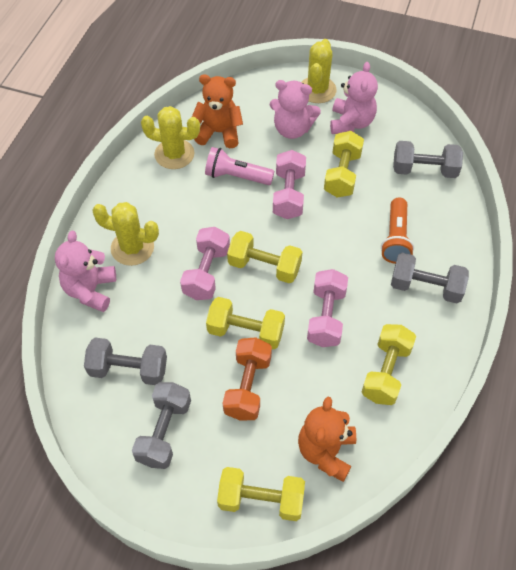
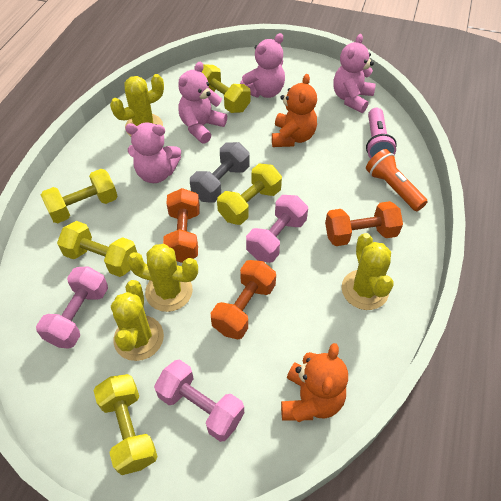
grey dumbbell: [84,338,167,385] [132,382,191,469] [391,253,469,303] [393,141,463,178] = 4 -> [190,142,249,203] = 1
orange dumbbell: [223,337,272,420] = 1 -> [163,188,200,263] [211,260,276,339] [325,201,403,246] = 3
pink teddy bear: [55,231,116,312] [270,80,321,139] [330,62,378,134] = 3 -> [125,122,181,183] [178,62,227,144] [240,33,285,98] [333,34,376,113] = 4
yellow cactus: [92,202,159,266] [141,106,200,169] [301,39,337,103] = 3 -> [110,74,164,136] [111,280,164,361] [127,244,198,312] [342,233,394,310] = 4

